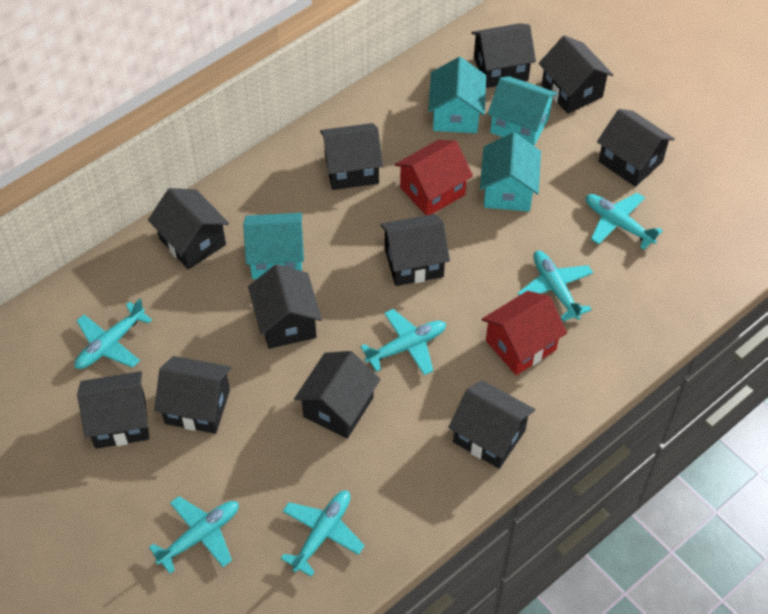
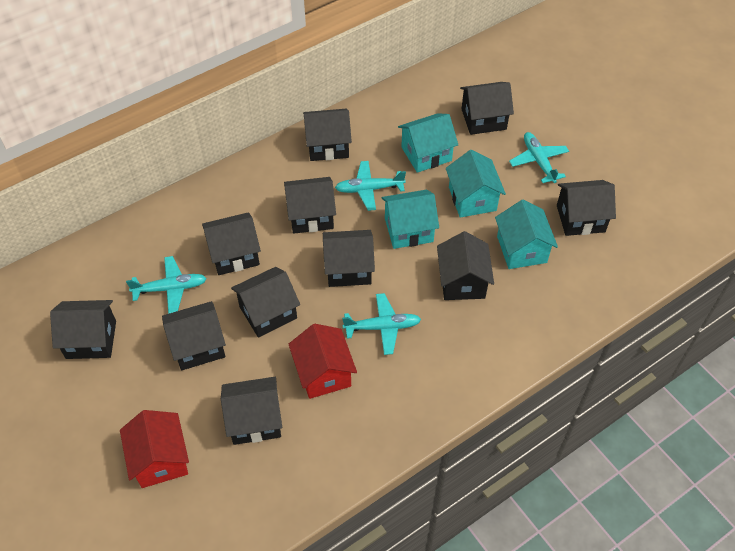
turquoise plane: [75,299,152,369] [149,496,239,574] [281,491,365,577] [360,309,446,375] [518,251,593,321] [586,193,663,250] = 6 -> [126,256,207,314] [335,161,406,211] [342,293,421,355] [509,132,569,183] = 4

